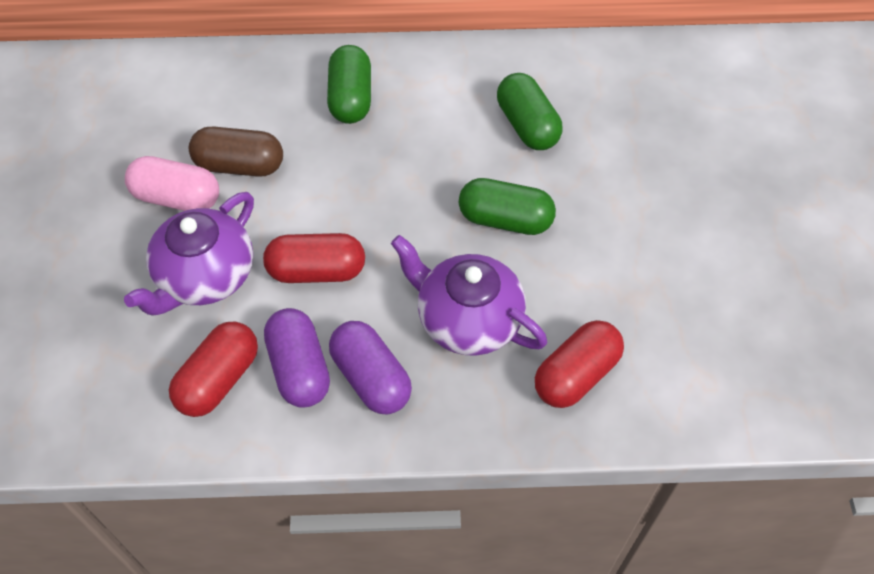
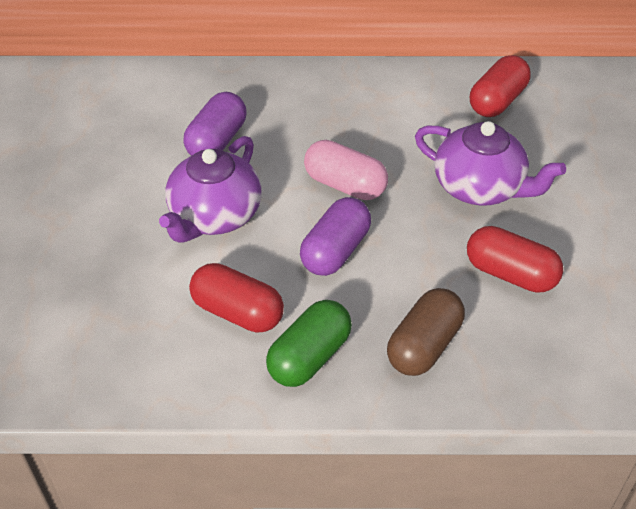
green capsule: [327,45,371,124] [459,178,556,235] [497,73,563,150] = 3 -> [266,300,352,387] = 1

